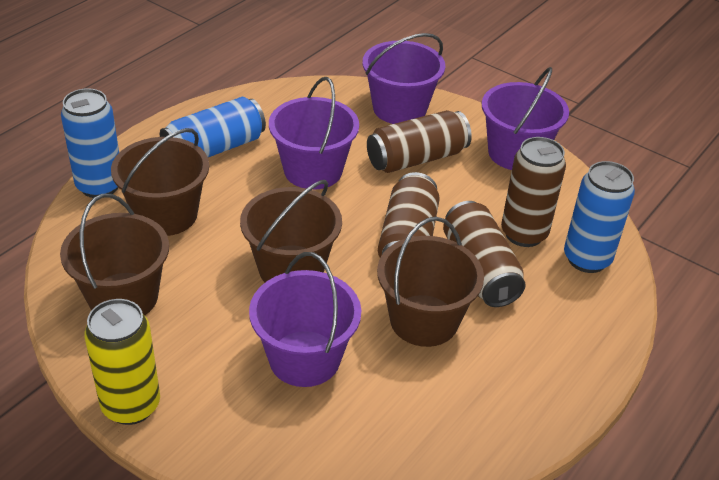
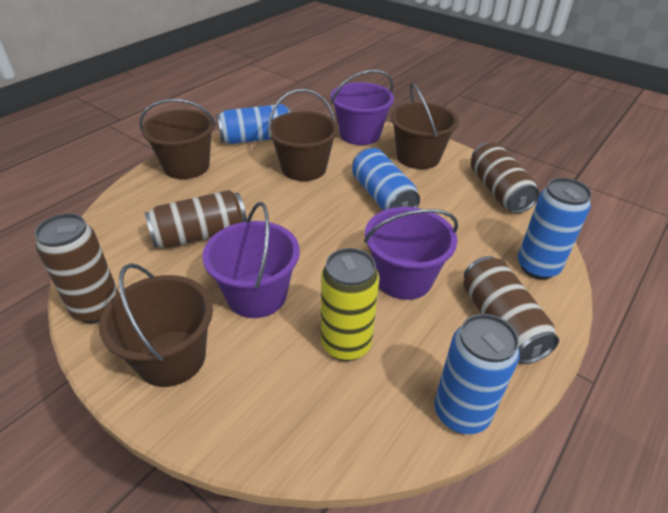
blue can: [61,88,119,198] [160,97,266,157] [564,161,635,273] = 3 -> [217,104,291,144] [352,148,420,211] [435,314,520,434] [518,178,592,280] = 4
purple bucket: [249,252,361,387] [269,77,359,190] [363,33,445,124] [482,67,569,170] = 4 -> [202,202,300,318] [330,70,394,145] [364,207,458,300] = 3

